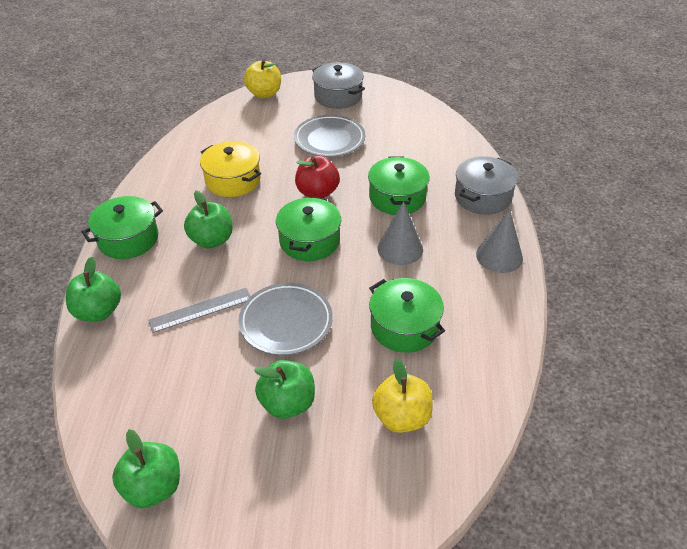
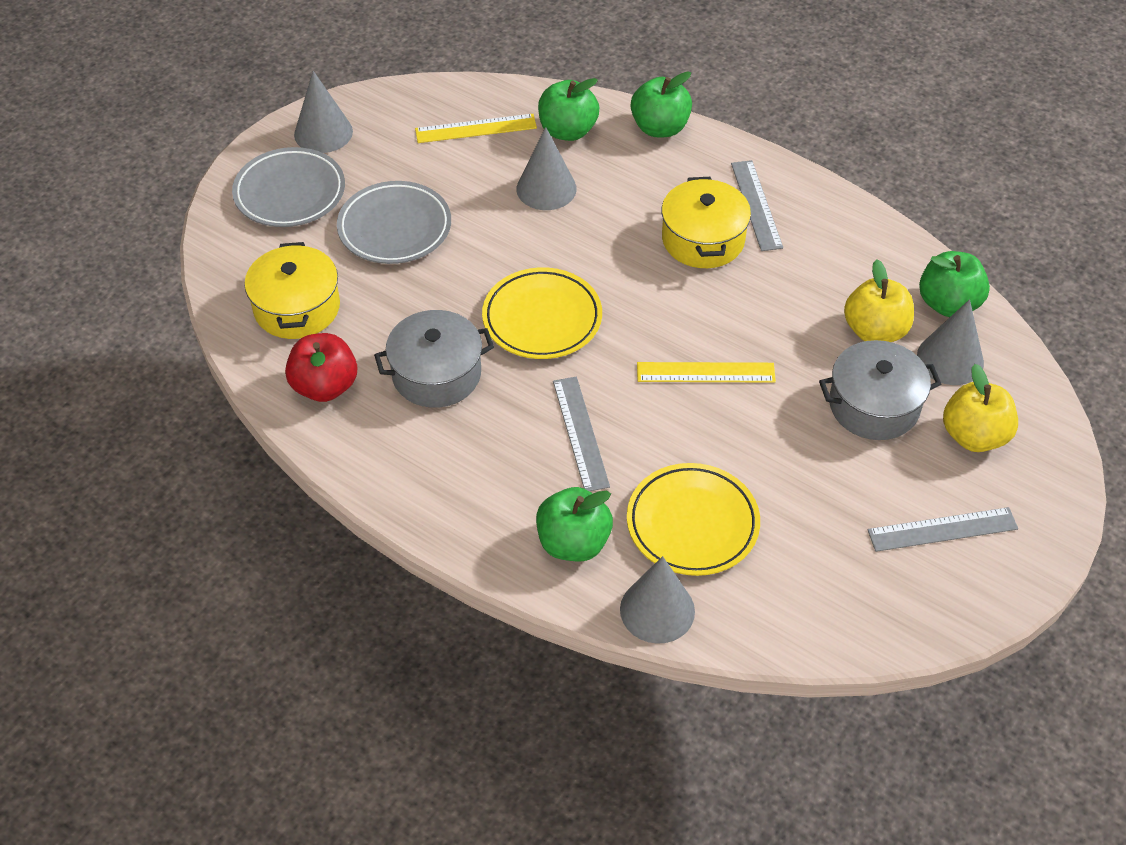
green pot: [82,196,163,259] [276,196,341,261] [368,156,430,215] [369,278,445,353] = 4 -> none = 0
grey cone: [378,201,423,265] [476,209,523,273] = 2 -> [294,71,353,153] [516,127,577,210] [620,556,695,644] [917,299,984,385] = 4
grey ruler: [148,288,251,333] = 1 -> [553,377,610,491] [731,160,783,251] [868,507,1018,552] = 3
yellow plate: none = 0 -> [482,268,602,359] [627,463,760,576] = 2
yellow pot: [200,141,261,197] = 1 -> [244,242,340,339] [661,177,751,268] = 2
yellow ruler: none = 0 -> [415,114,537,143] [637,362,776,383] = 2

